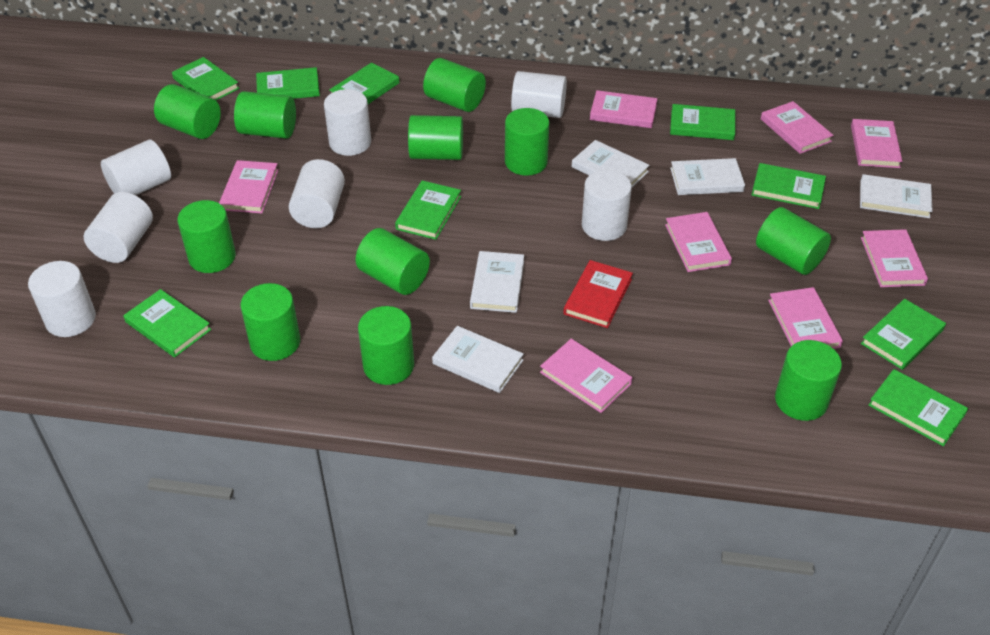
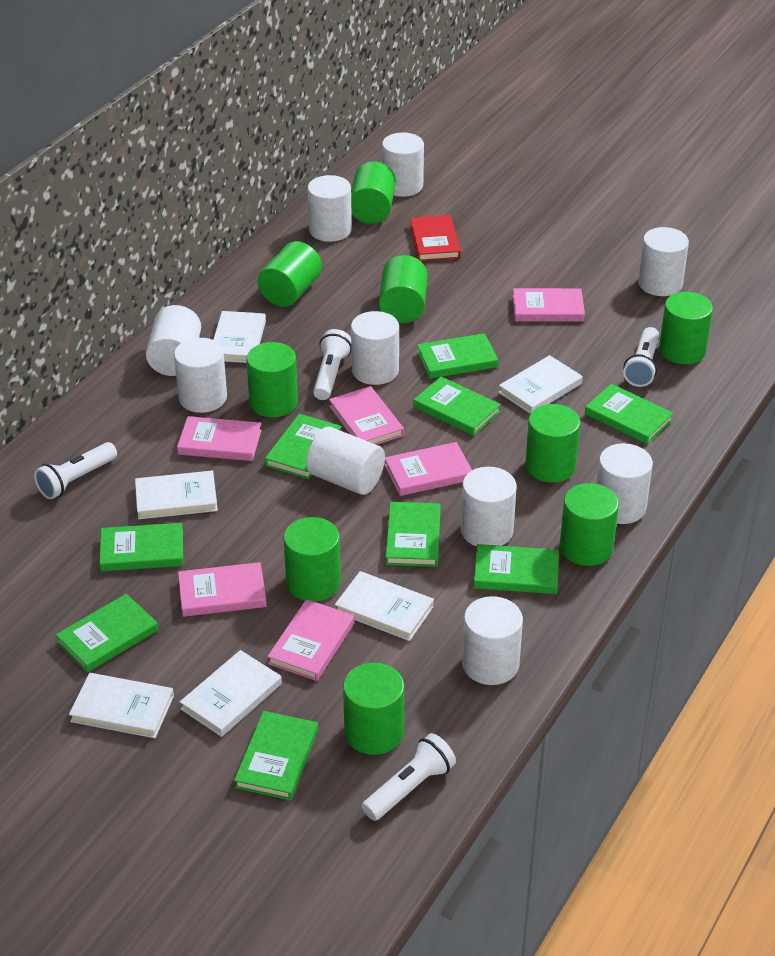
green cylinder: [154,84,221,139] [177,200,236,273] [234,91,296,139] [240,283,300,361] [356,228,430,295] [358,306,414,385] [408,115,463,160] [423,58,486,112] [505,108,549,176] [756,207,831,275] [775,340,842,421] = 11 -> [246,342,298,417] [258,241,322,307] [284,517,341,602] [343,663,405,755] [351,161,396,224] [379,255,427,323] [525,404,581,483] [560,483,619,566] [659,292,713,364] = 9
pink book: [219,160,278,213] [540,339,632,413] [590,90,657,128] [665,212,732,272] [761,101,834,154] [768,287,843,349] [851,119,903,168] [861,229,928,287] = 8 -> [177,416,262,461] [178,562,267,617] [267,599,355,681] [329,386,404,445] [384,442,472,496] [513,288,585,322] = 6
white book: [432,326,524,393] [470,251,524,313] [572,140,650,187] [670,158,745,195] [860,174,933,218] = 5 -> [69,673,174,738] [135,471,218,519] [180,650,282,737] [213,311,266,363] [335,571,434,641] [498,355,583,414] = 6
white cylinder: [28,261,96,337] [84,192,153,263] [101,139,171,196] [289,159,345,228] [324,89,371,156] [511,71,567,118] [582,170,632,241] = 7 -> [146,305,201,376] [174,338,227,413] [306,427,385,495] [307,175,352,242] [351,311,399,385] [382,132,424,197] [461,467,517,547] [462,596,523,685] [596,443,653,524] [638,227,689,296] = 10
white flashlight: none = 0 -> [34,442,117,500] [313,329,351,400] [362,733,456,821] [623,327,659,387] = 4

